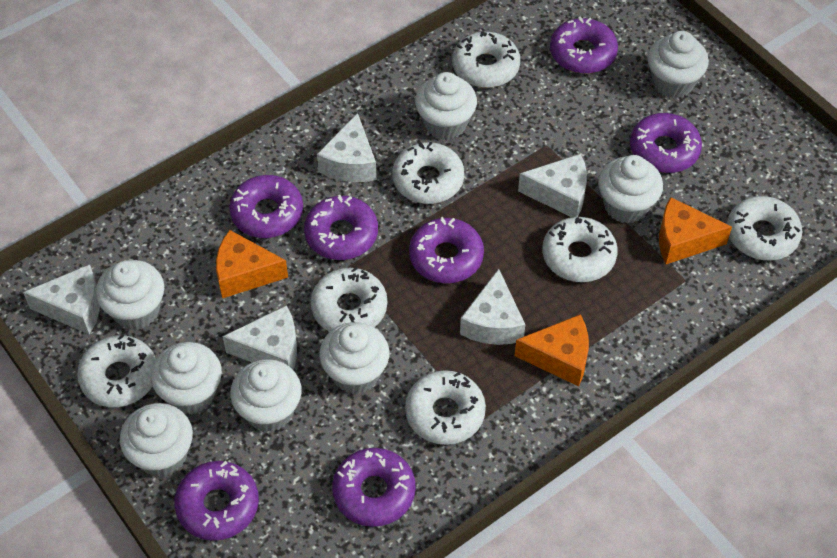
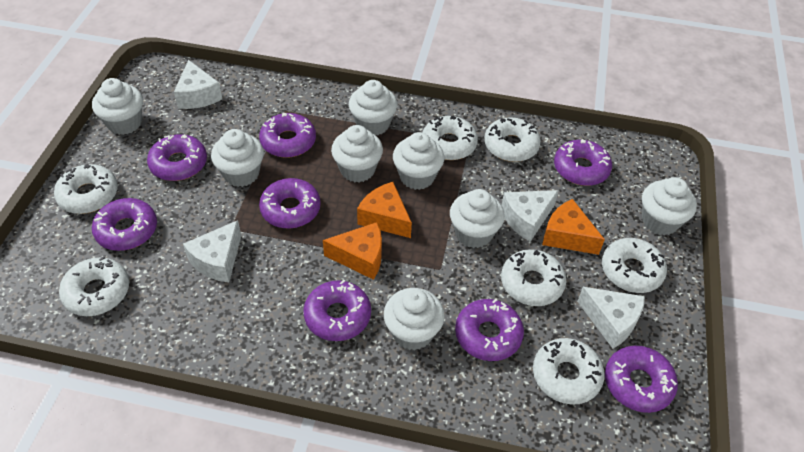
purple donut: [174,461,259,541] [229,175,303,238] [304,195,378,260] [332,448,416,527] [409,217,484,283] [550,17,618,74] [630,113,702,173] = 7 -> [92,198,157,251] [147,134,207,181] [259,113,316,158] [259,178,321,229] [303,279,371,341] [455,299,524,361] [554,139,612,186] [605,346,678,413] = 8
white cheese: [23,264,100,334] [223,305,297,370] [317,113,377,182] [460,269,525,345] [518,154,587,217] = 5 -> [174,60,222,109] [183,220,241,282] [502,190,559,242] [577,287,645,349] = 4

